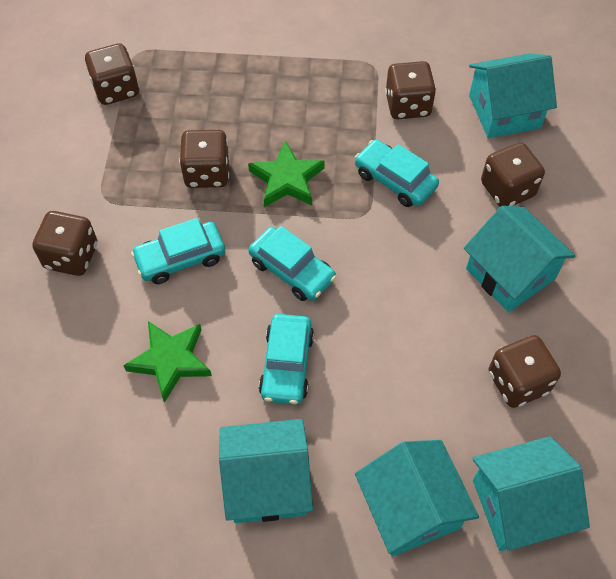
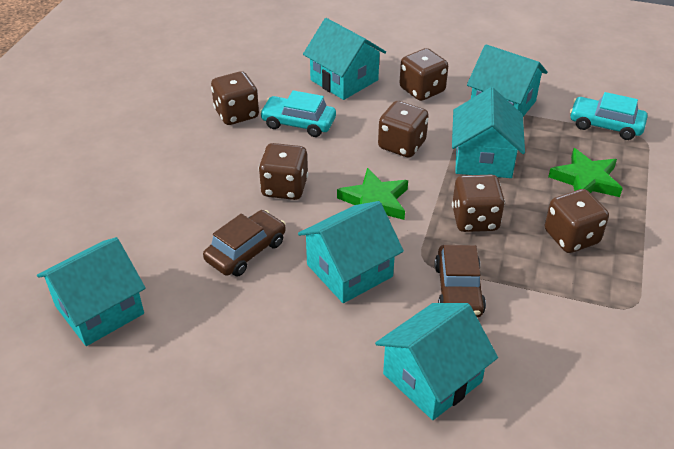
brown car: none = 0 -> [203,210,286,276] [435,245,486,317] = 2
turquoise car: [131,218,225,284] [248,226,336,301] [259,314,314,405] [355,140,439,207] = 4 -> [260,90,336,137] [570,92,648,140] = 2
turquoise house: [219,419,313,523] [355,440,479,556] [464,206,576,312] [469,53,557,138] [472,436,590,551] = 5 -> [37,237,146,346] [298,201,404,303] [303,18,386,100] [375,303,498,420] [452,87,525,178] [467,44,547,117] = 6

